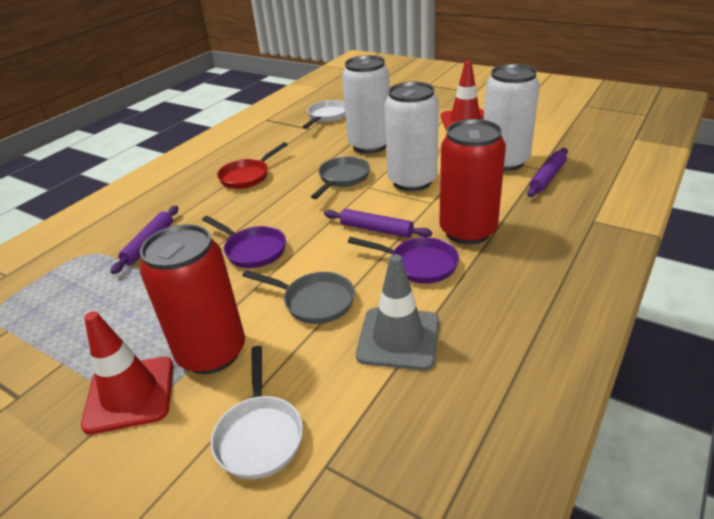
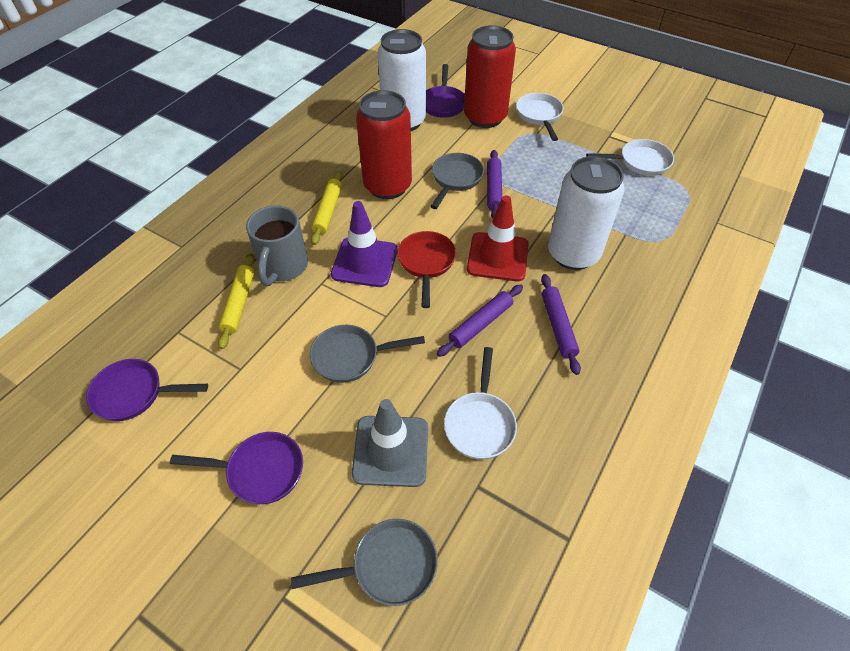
grey mug: none = 0 -> [246,205,308,286] = 1
grey pan: [242,270,355,324] [311,156,370,199] = 2 -> [291,519,438,606] [310,325,425,383] [430,153,484,209] = 3
purple pan: [202,216,286,268] [348,237,459,284] = 2 -> [86,359,208,421] [170,432,303,504] [426,64,465,118] = 3
purple traffic cone: none = 0 -> [331,201,398,287] = 1
red traffic cone: [81,311,173,435] [441,61,484,131] = 2 -> [467,196,528,281] = 1
white can: [342,55,390,153] [385,81,439,191] [483,64,540,171] = 3 -> [377,29,426,131] [548,156,625,270] = 2
white pan: [211,346,303,479] [303,100,345,129] = 2 -> [444,347,517,460] [516,93,563,141] [586,139,674,176] = 3
yellow rolling pin: none = 0 -> [218,253,254,349] [311,171,342,245] = 2

